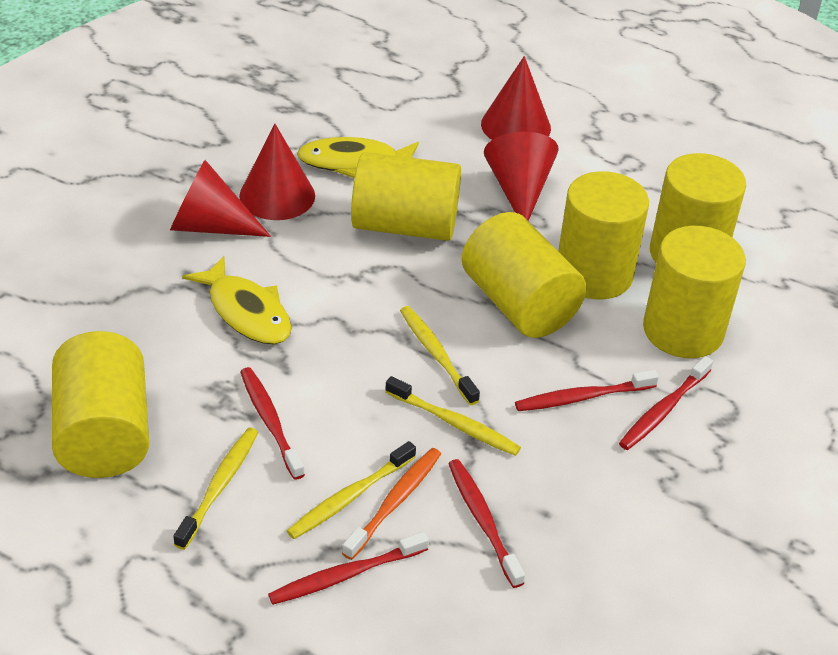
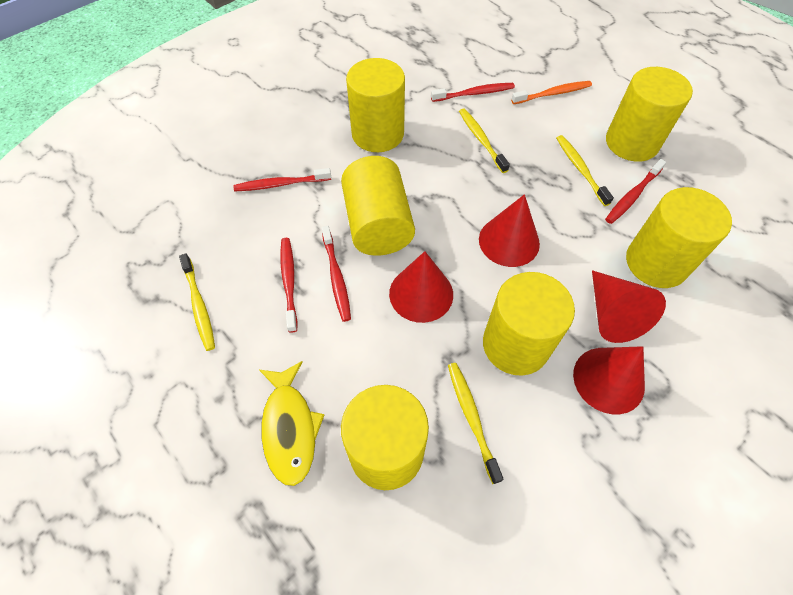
yellow fish: [182,256,292,344] [297,137,419,178] = 2 -> [259,361,324,486] = 1

